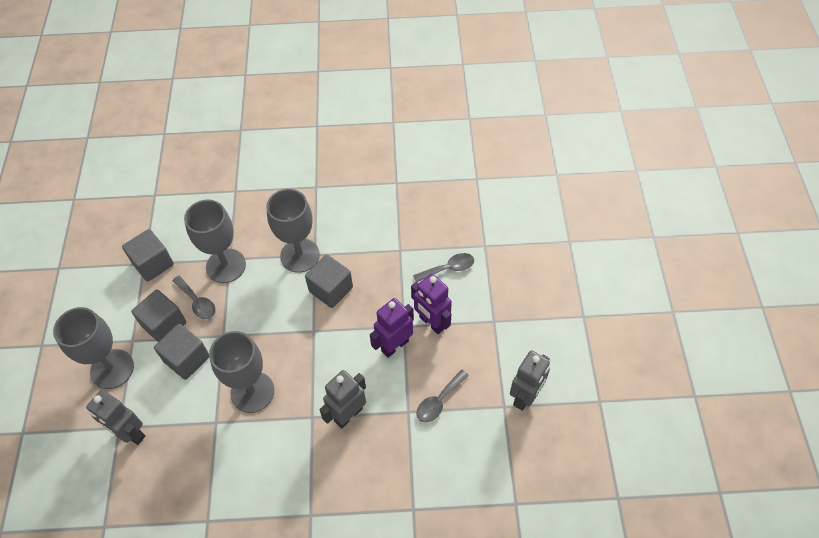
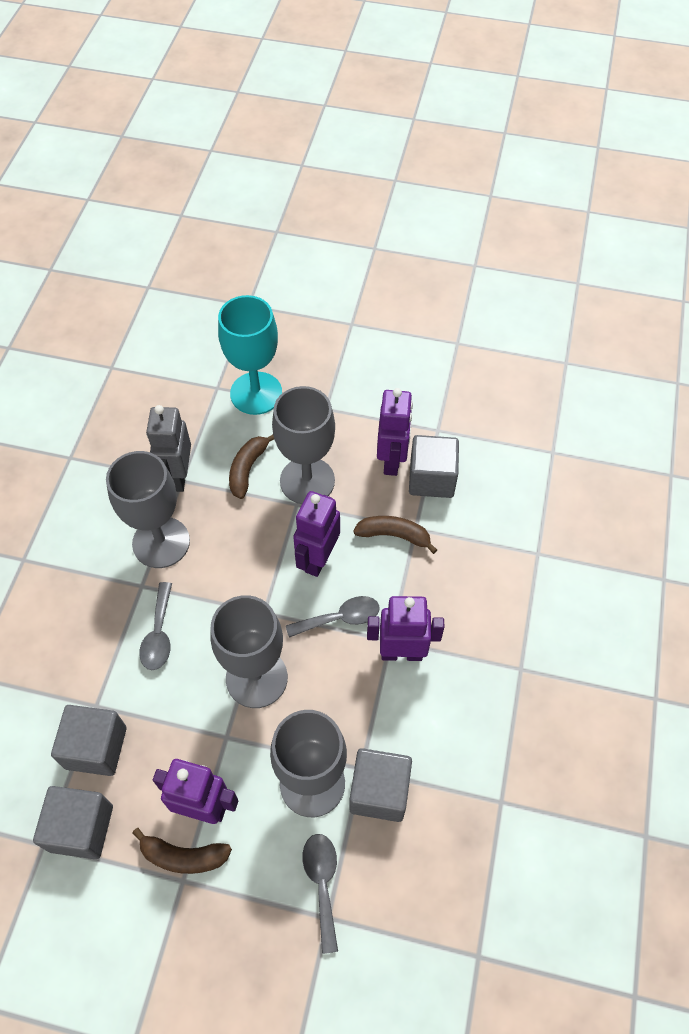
brown banana: none = 0 -> [133,828,232,874] [229,435,274,499] [353,516,437,554] = 3
grey robot: [86,390,145,445] [319,370,366,429] [510,350,550,411] = 3 -> [146,405,191,492] = 1
purple robot: [370,298,414,358] [411,273,452,334] = 2 -> [153,759,238,824] [293,491,340,577] [367,596,444,661] [377,388,413,476] = 4
turquoise goblet: none = 0 -> [218,295,282,415] = 1

